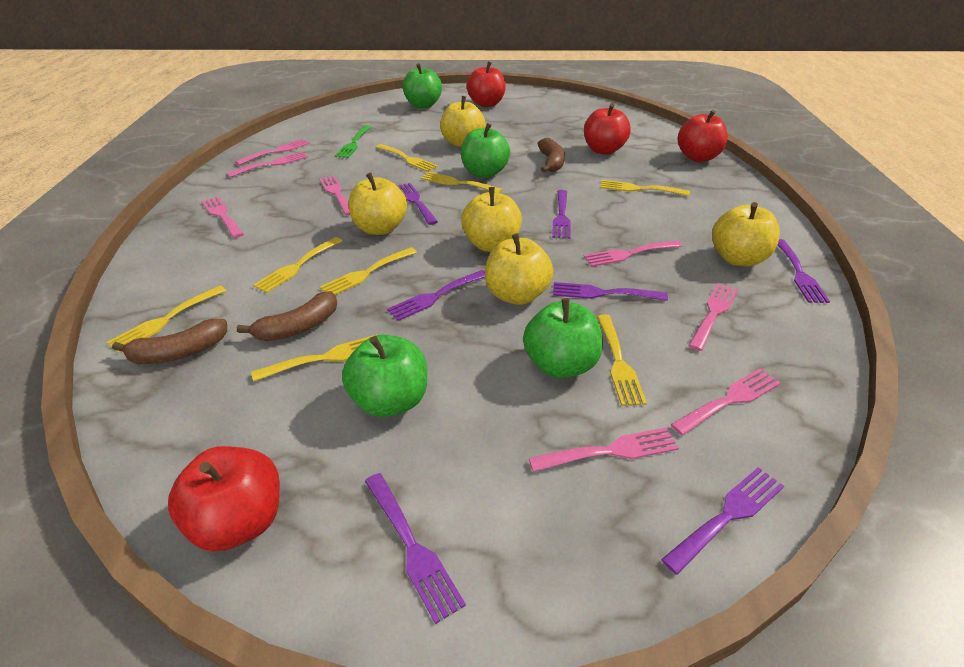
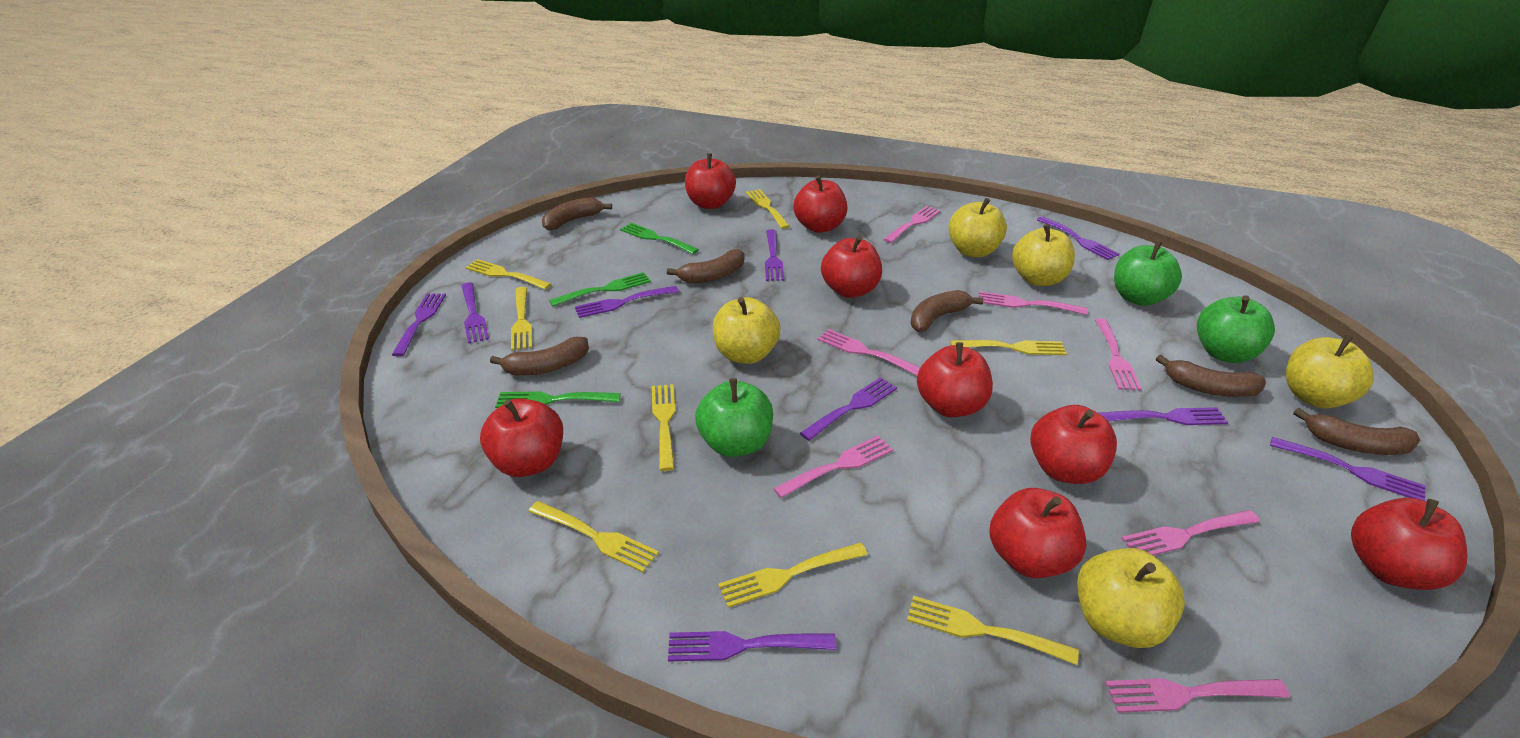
brown banana: [112,319,227,364] [237,291,337,341] [537,138,565,172] = 3 -> [490,337,589,375] [542,197,612,231] [667,249,744,283] [911,290,983,332] [1156,355,1266,397] [1293,408,1420,455] = 6
green apple: [342,335,427,417] [403,63,442,108] [461,123,510,178] [523,298,603,378] = 4 -> [695,378,773,457] [1114,241,1182,306] [1197,295,1275,363] = 3
green fork: [335,126,371,158] = 1 -> [495,392,621,408] [549,272,651,306] [620,223,699,254] = 3
pink fork: [201,196,244,238] [226,152,308,178] [235,139,310,165] [319,176,350,215] [529,427,679,472] [584,240,682,267] [671,368,781,435] [688,283,738,351] = 8 -> [773,436,893,498] [818,329,920,376] [883,206,941,243] [978,291,1087,315] [1095,318,1142,391] [1105,678,1290,713] [1121,510,1260,555] = 7
purple fork: [365,473,466,624] [387,270,485,321] [397,183,438,225] [552,190,571,239] [553,282,668,301] [661,467,784,575] [778,239,830,303] = 7 -> [392,293,446,357] [461,282,489,344] [575,286,679,318] [668,631,837,662] [765,229,784,281] [800,377,897,441] [1037,216,1119,260] [1098,407,1229,425] [1270,437,1426,501] = 9
red apple: [168,446,280,552] [467,62,506,107] [584,104,631,155] [678,110,728,162] = 4 -> [480,398,563,477] [685,153,736,209] [793,175,847,233] [821,236,882,298] [917,342,993,417] [989,488,1086,578] [1030,405,1117,484] [1351,498,1467,590] = 8

